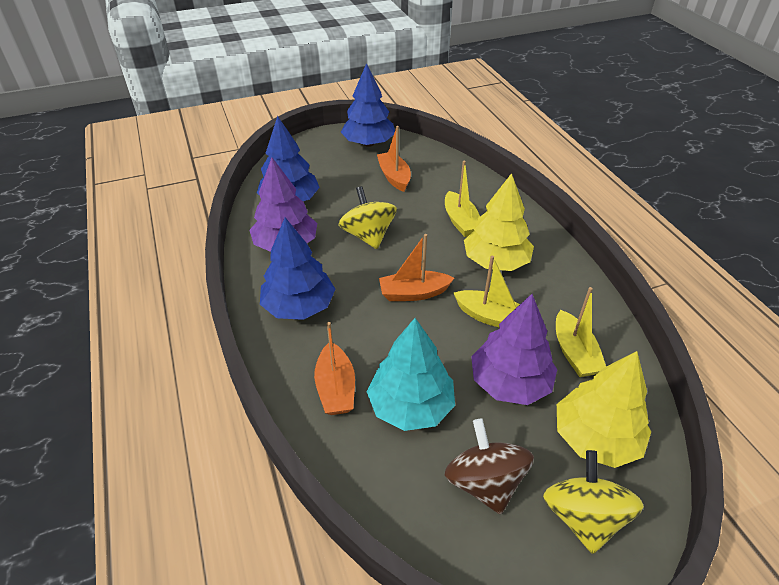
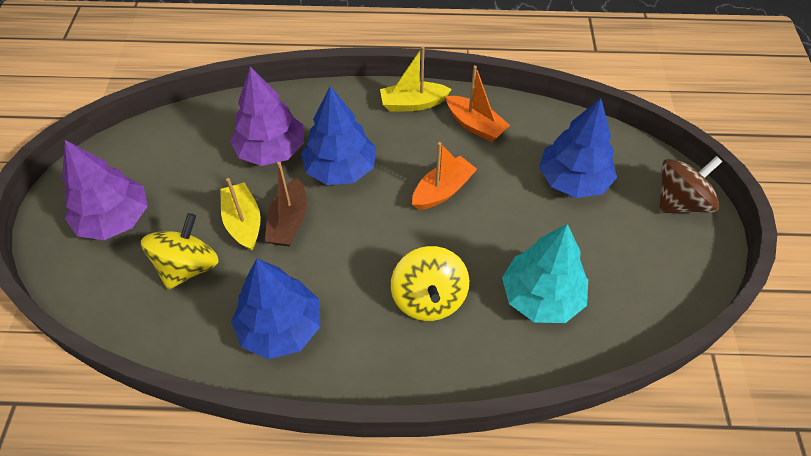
brown boat: none = 0 -> [265,162,307,246] = 1
orange boat: [314,322,355,415] [377,126,411,192] [379,234,454,301] = 3 -> [412,142,477,210] [446,65,510,142] = 2
yellow boat: [445,161,480,237] [454,255,520,327] [556,287,606,377] = 3 -> [220,178,261,251] [380,46,452,112] = 2
yellow tree: [464,173,534,271] [557,351,651,468] = 2 -> none = 0

